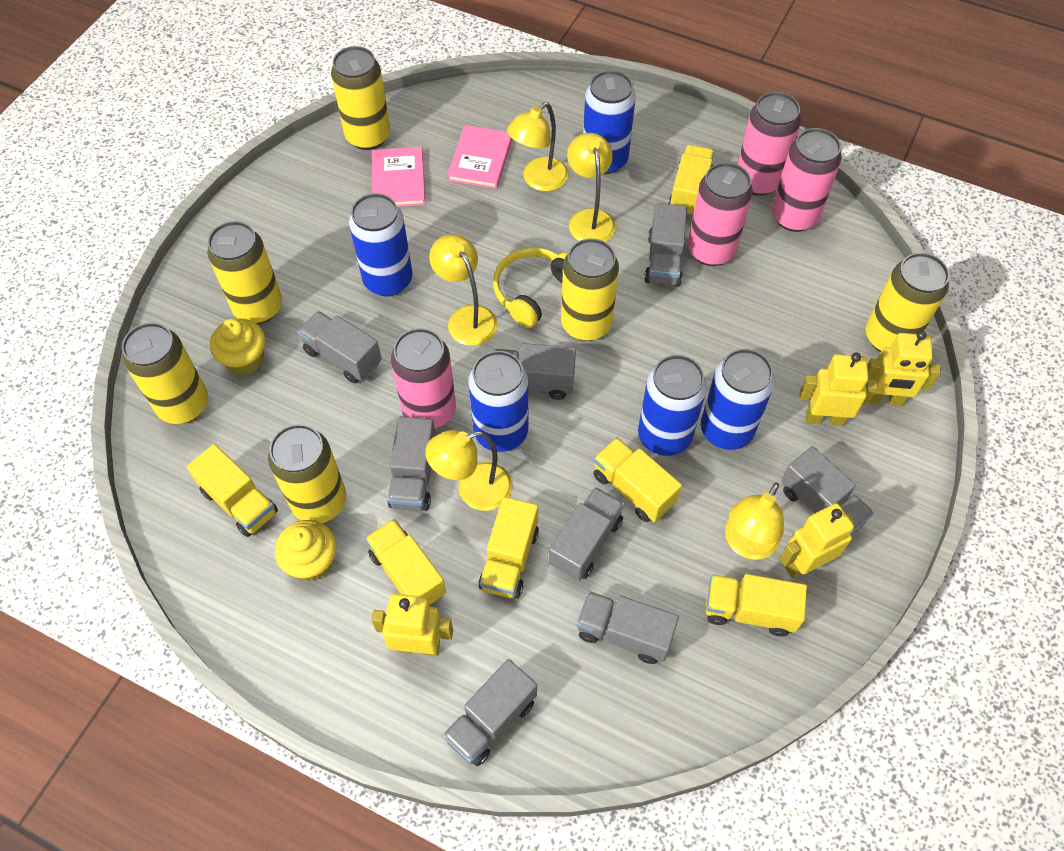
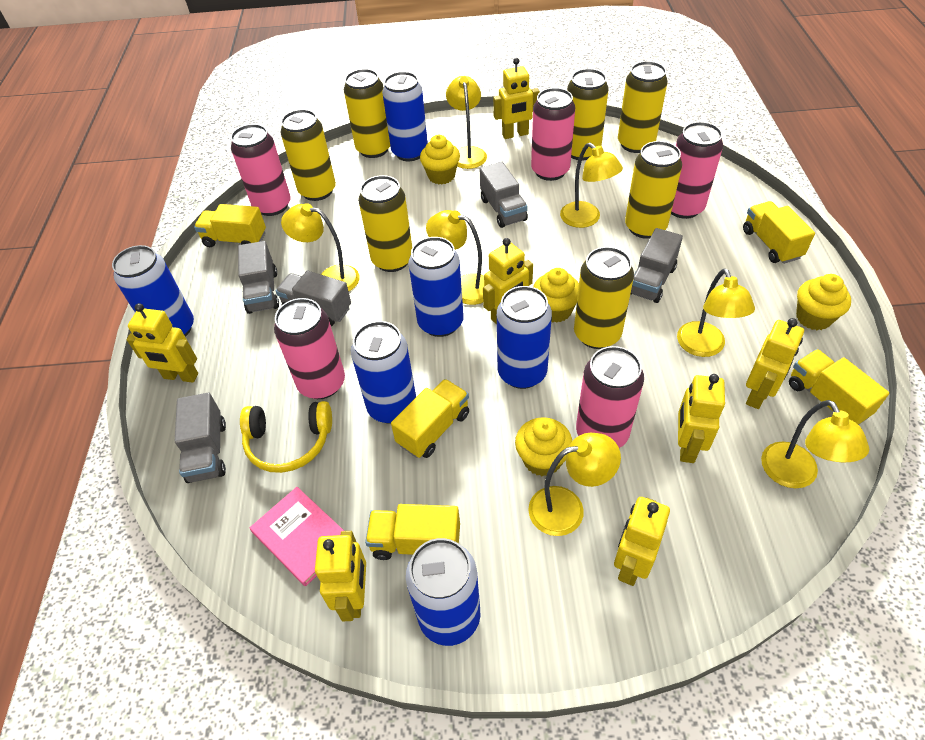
blue can: [349,193,412,296] [468,351,528,452] [583,70,636,174] [638,355,707,456] [701,349,775,450] = 5 -> [112,245,194,337] [351,321,416,424] [382,72,428,161] [406,538,480,646] [408,237,464,337] [497,286,552,389] = 6
grey truck: [298,311,382,383] [387,417,436,511] [443,659,537,766] [494,343,576,400] [549,487,624,581] [577,591,679,664] [644,203,687,286] [781,446,874,536] = 8 -> [175,393,226,483] [238,241,279,314] [276,271,351,326] [480,162,528,228] [630,228,683,303] = 5
pink book: [372,147,425,207] [447,125,512,189] = 2 -> [250,487,344,586] = 1
pink can: [391,328,456,428] [688,163,753,266] [737,92,801,196] [772,128,842,232] = 4 -> [231,124,291,216] [274,298,345,399] [531,88,575,181] [576,346,644,448] [671,122,723,219] = 5
yellow can: [122,322,208,424] [207,221,282,324] [268,424,346,523] [331,46,390,150] [561,238,619,341] [866,253,949,352] = 6 -> [280,109,336,201] [344,69,390,158] [358,175,412,272] [567,69,609,160] [574,247,634,349] [618,61,668,153] [625,141,682,239] = 7
yellow cupcake: [210,319,265,375] [275,520,336,581] = 2 -> [420,135,460,184] [515,417,572,476] [533,268,579,323] [796,274,851,330] = 4
yellow lamp: [425,430,513,511] [429,234,498,346] [507,102,569,191] [567,133,616,242] [725,483,784,560] = 5 -> [281,203,360,291] [426,210,484,305] [446,76,487,169] [528,433,621,536] [560,143,623,228] [677,269,755,357] [761,400,869,488] = 7
yellow robot: [371,594,453,656] [779,503,855,578] [800,352,878,426] [867,331,941,406] = 4 -> [126,303,198,383] [315,531,366,621] [483,238,533,324] [493,58,540,139] [614,497,670,586] [678,374,725,463] [746,318,804,409] = 7
yellow truck: [186,444,278,537] [365,519,446,606] [479,497,539,599] [593,437,682,522] [668,145,714,217] [705,574,807,636] = 6 -> [194,204,266,247] [365,504,460,560] [391,379,469,458] [743,201,815,264] [789,349,889,425] = 5

